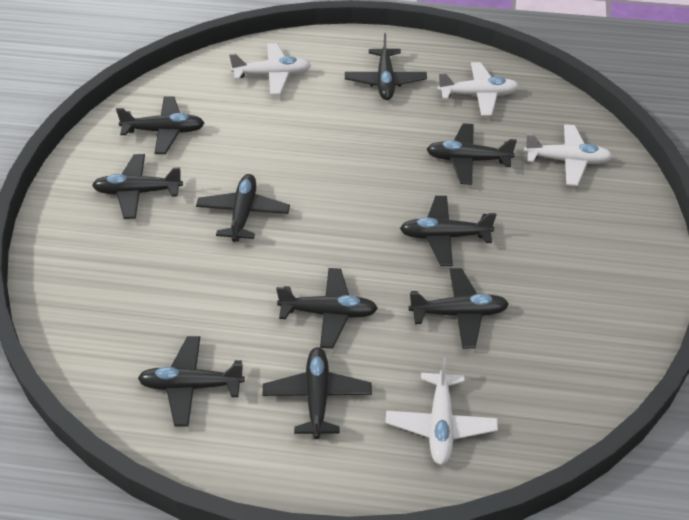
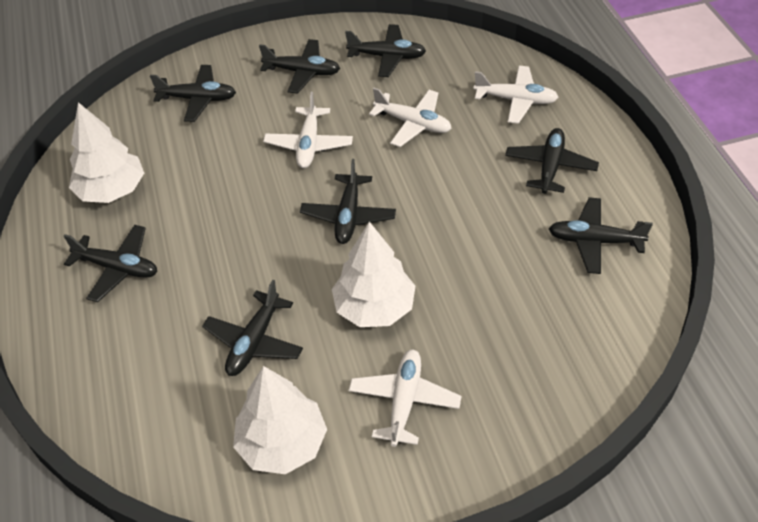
black plane: [92,154,183,219] [116,96,204,154] [138,336,245,427] [196,174,290,242] [262,347,372,439] [276,268,378,348] [345,33,427,100] [400,196,497,266] [409,268,509,349] [426,123,517,185] = 10 -> [64,225,157,302] [150,65,236,122] [202,280,303,376] [259,39,340,94] [300,159,396,244] [345,24,426,77] [505,128,599,194] [549,197,653,274] = 8
white tree: none = 0 -> [69,102,144,203] [233,366,327,474] [332,222,415,327] = 3

